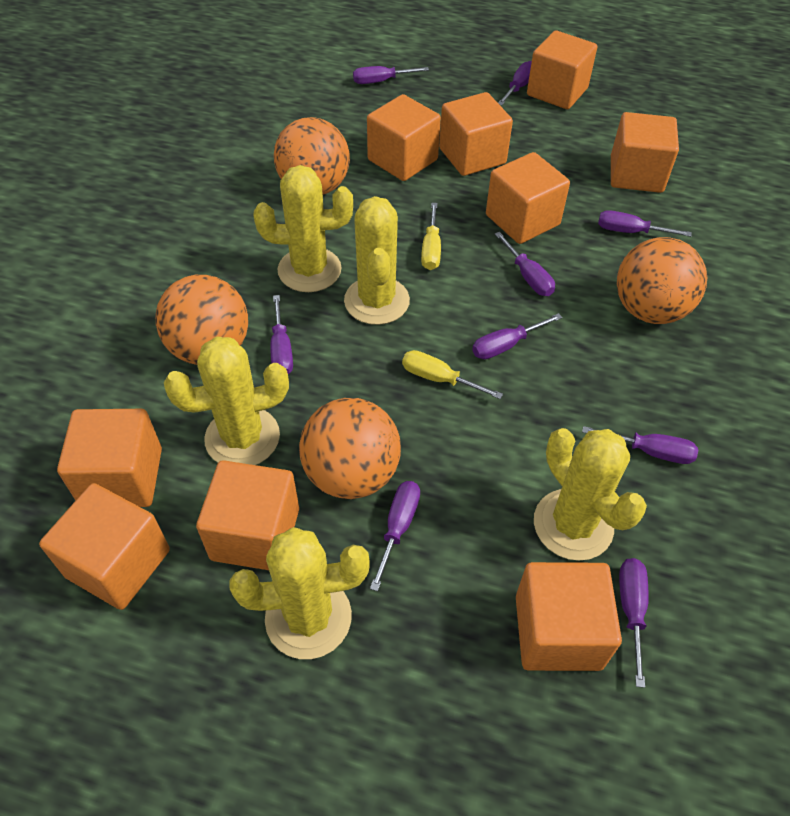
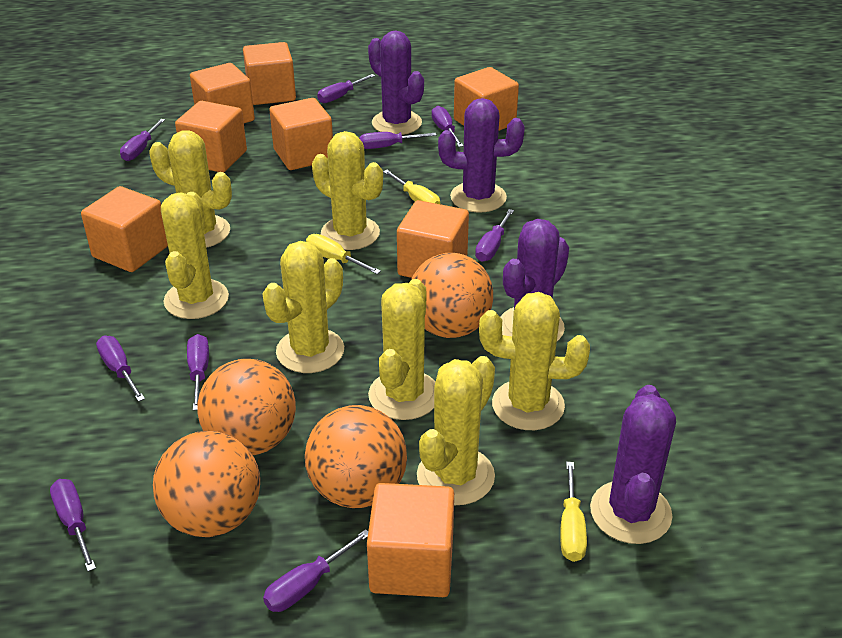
orange cube: [39,483,170,610] [57,409,162,507] [196,460,299,570] [367,94,441,181] [439,92,513,176] [486,152,570,244] [516,562,622,671] [527,31,597,109] [611,112,679,193] = 9 -> [81,186,168,272] [175,101,247,172] [190,63,255,123] [243,42,296,105] [269,98,333,170] [367,483,454,597] [397,200,469,278] [454,67,519,131] = 8
purple cactus: none = 0 -> [368,30,424,135] [438,98,525,213] [500,219,569,341] [590,385,676,544] = 4
yellow cactus: [164,336,289,465] [230,527,370,659] [253,165,353,292] [344,196,410,325] [534,428,647,561] = 5 -> [149,130,232,248] [161,192,229,319] [262,241,344,373] [312,131,383,250] [368,279,436,420] [417,356,495,505] [479,292,590,430] = 7
yellow screwdriver: [402,350,503,399] [421,203,441,270] = 2 -> [306,234,381,274] [383,170,440,204] [560,462,587,562] = 3

